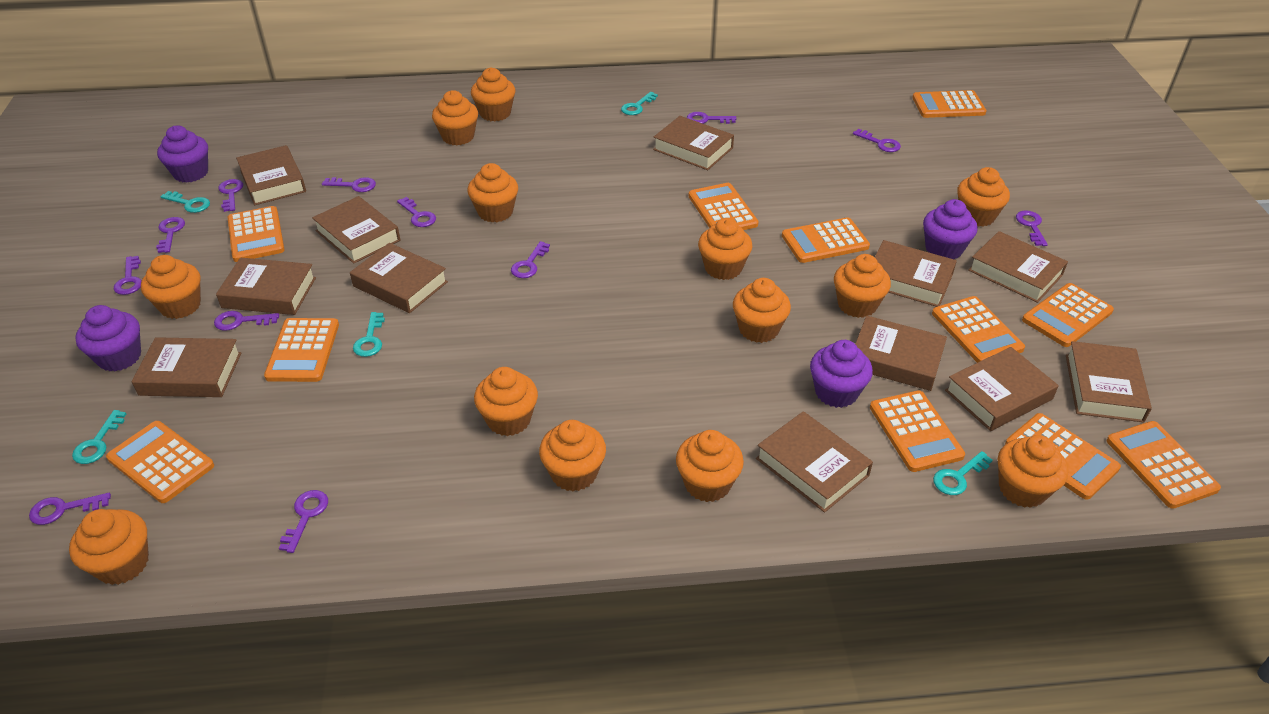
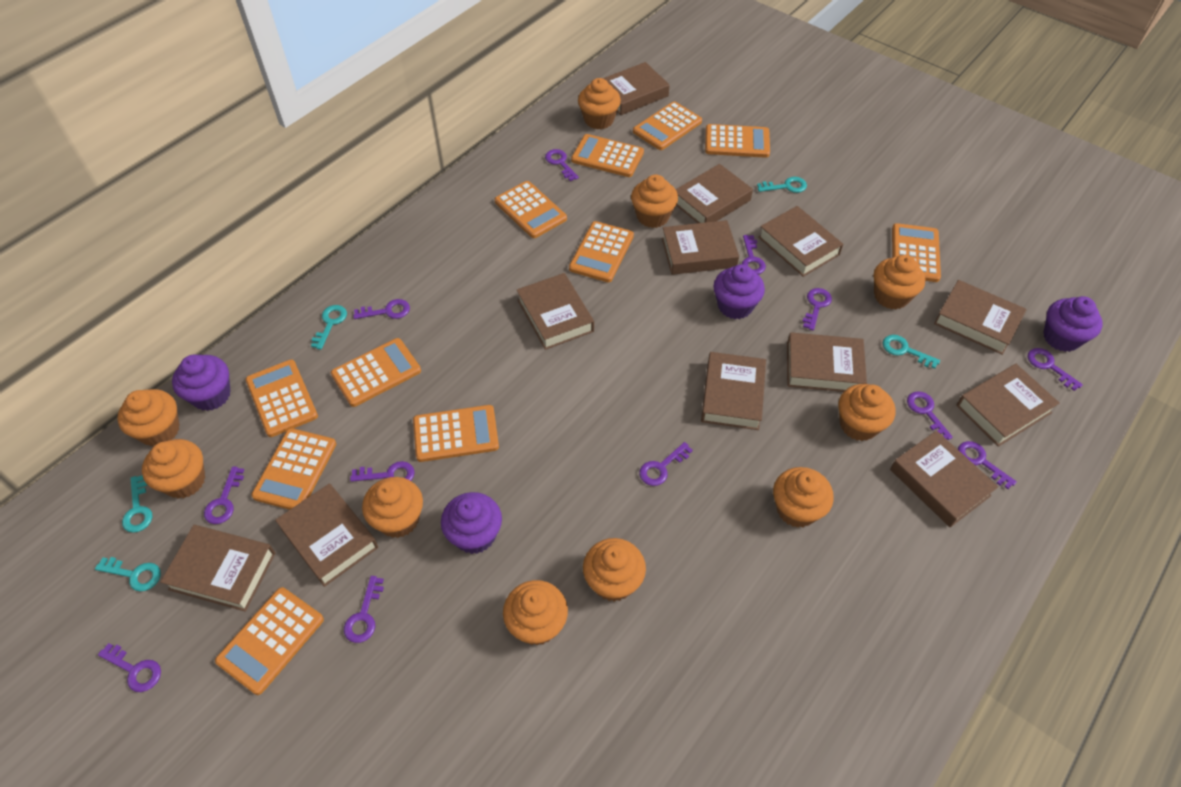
orange cupcake: [69,509,149,585] [141,255,201,319] [432,90,478,146] [467,163,518,222] [471,68,515,122] [474,367,538,436] [539,420,606,491] [676,430,744,502] [698,218,753,280] [733,278,791,343] [834,254,891,318] [957,167,1010,227] [998,435,1068,508] = 13 -> [117,389,180,446] [142,439,205,499] [362,477,423,538] [503,580,568,646] [578,78,621,129] [583,538,646,602] [631,174,678,228] [773,467,834,528] [838,384,895,441] [874,255,925,309] = 10

